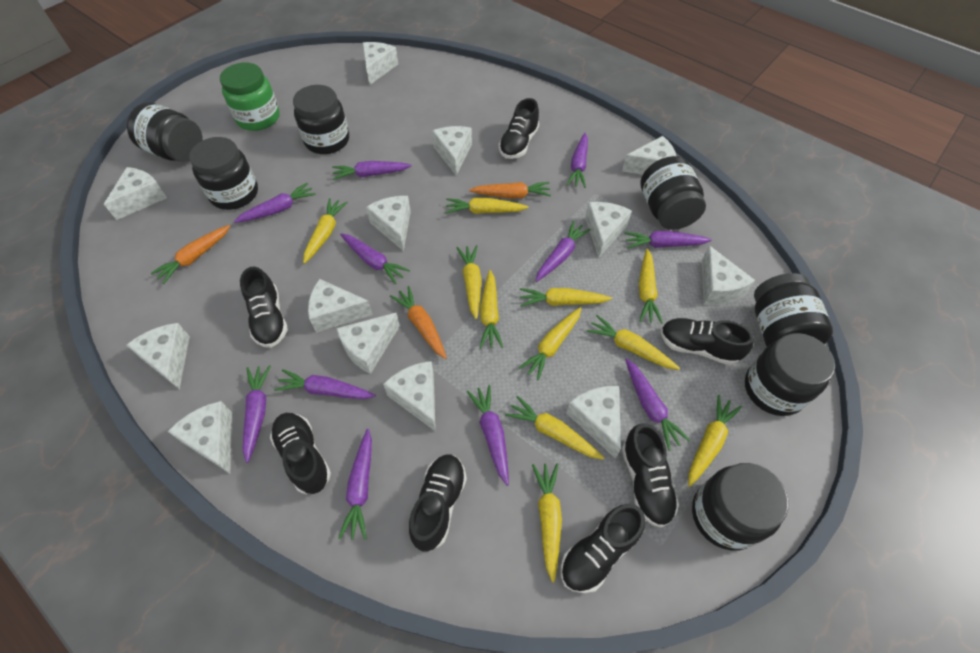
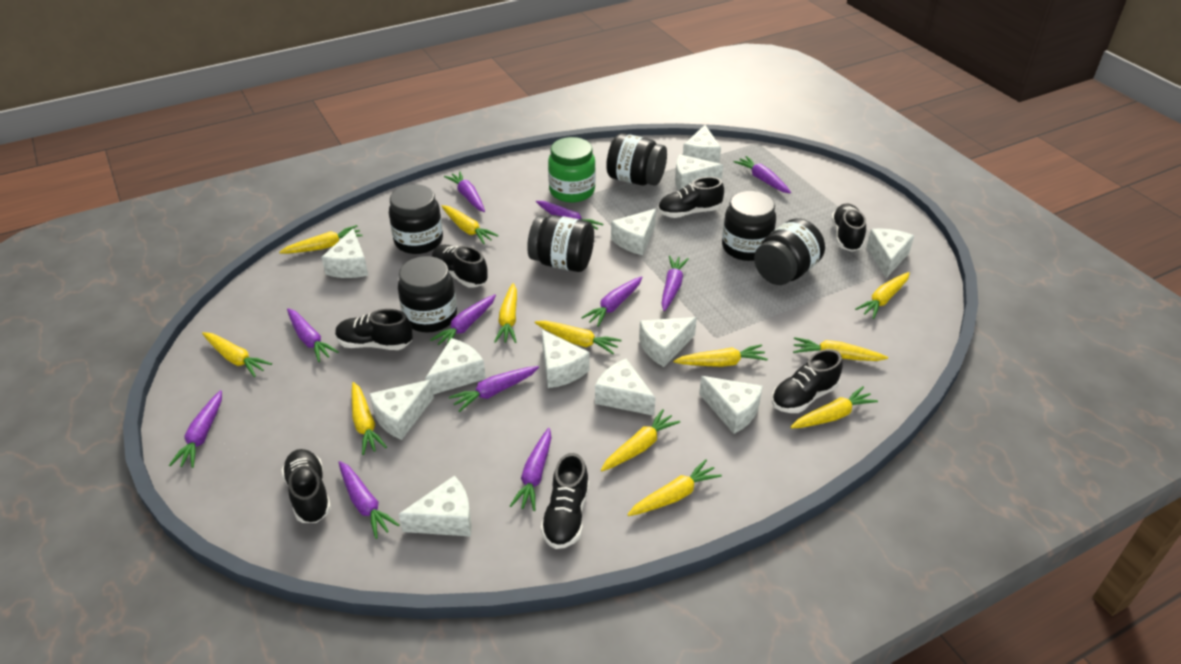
black jar: [127,102,203,162] [189,137,258,210] [293,85,349,154] [641,156,706,230] [692,463,789,551] [745,333,835,416] [754,273,833,347] = 7 -> [389,184,443,254] [398,256,457,333] [527,215,594,272] [606,133,667,186] [722,191,776,261] [754,218,825,285] = 6
orange carrot: [151,225,230,284] [390,286,447,359] [469,182,551,199] = 3 -> none = 0
white cheese: [104,167,167,220] [127,323,190,390] [168,401,232,474] [308,279,373,333] [336,313,400,374] [363,42,398,85] [366,196,411,251] [383,361,436,432] [432,126,472,176] [566,386,621,459] [585,202,632,258] [622,136,676,175] [701,246,755,305] = 13 -> [321,229,368,278] [369,380,434,440] [399,476,472,537] [426,338,486,395] [542,330,590,388] [595,359,655,416] [611,209,656,255] [639,317,697,367] [675,154,723,190] [683,125,721,163] [699,376,763,434] [867,228,914,278] = 12
yellow carrot: [303,198,348,264] [445,198,529,214] [457,245,482,319] [480,270,503,348] [505,396,604,460] [519,307,581,381] [520,288,612,307] [532,463,562,582] [587,315,680,370] [639,249,663,324] [688,395,742,487] = 11 -> [202,332,272,377] [279,225,363,253] [352,382,387,455] [442,205,499,244] [494,283,517,343] [535,321,622,354] [601,409,680,471] [627,459,722,516] [673,344,768,367] [790,386,878,429] [793,337,888,361] [855,272,910,319] = 12

